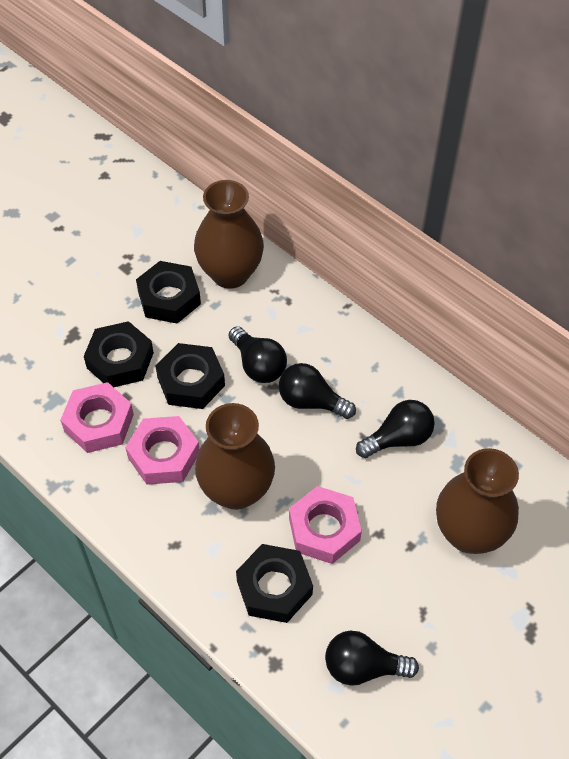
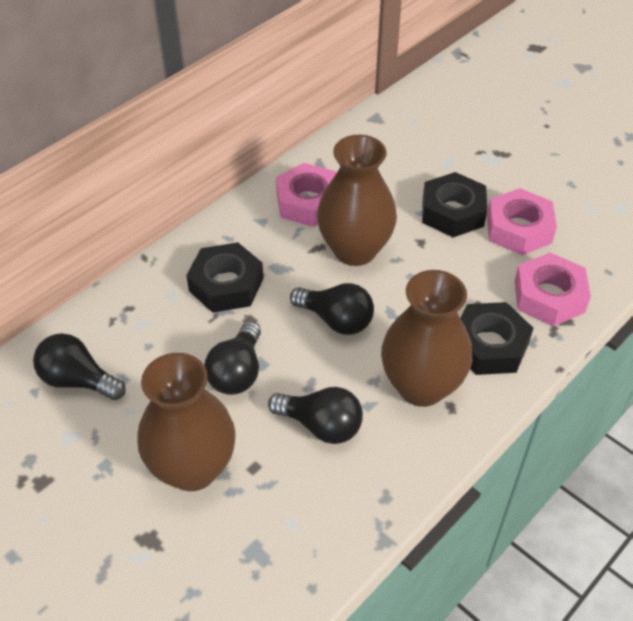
black nut: [84,321,154,387] [136,261,201,323] [156,343,225,409] [236,544,313,623] = 4 -> [186,242,264,313] [422,172,487,237] [460,302,533,375] = 3

